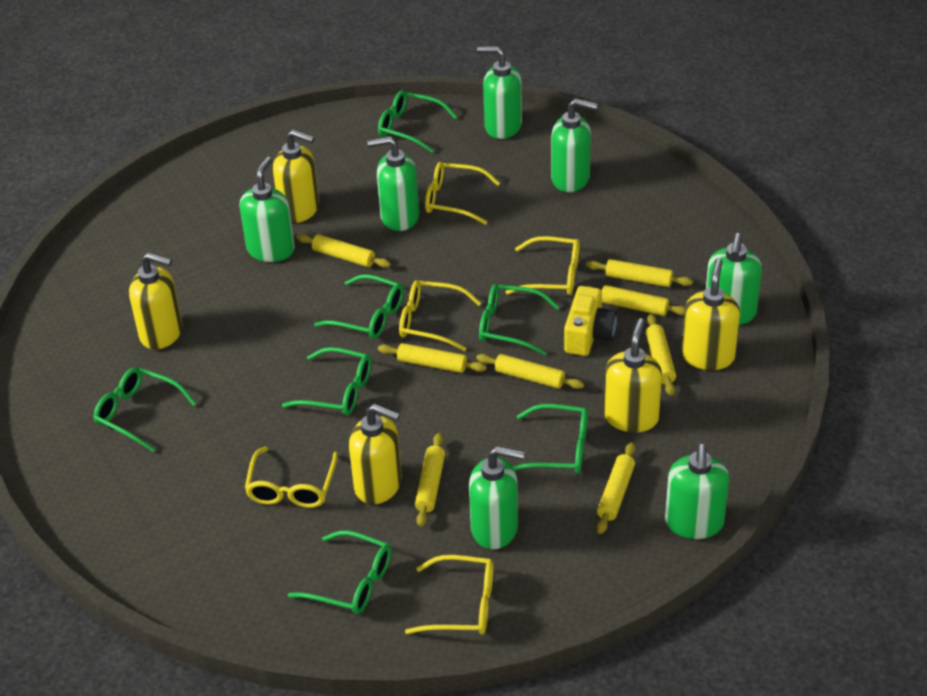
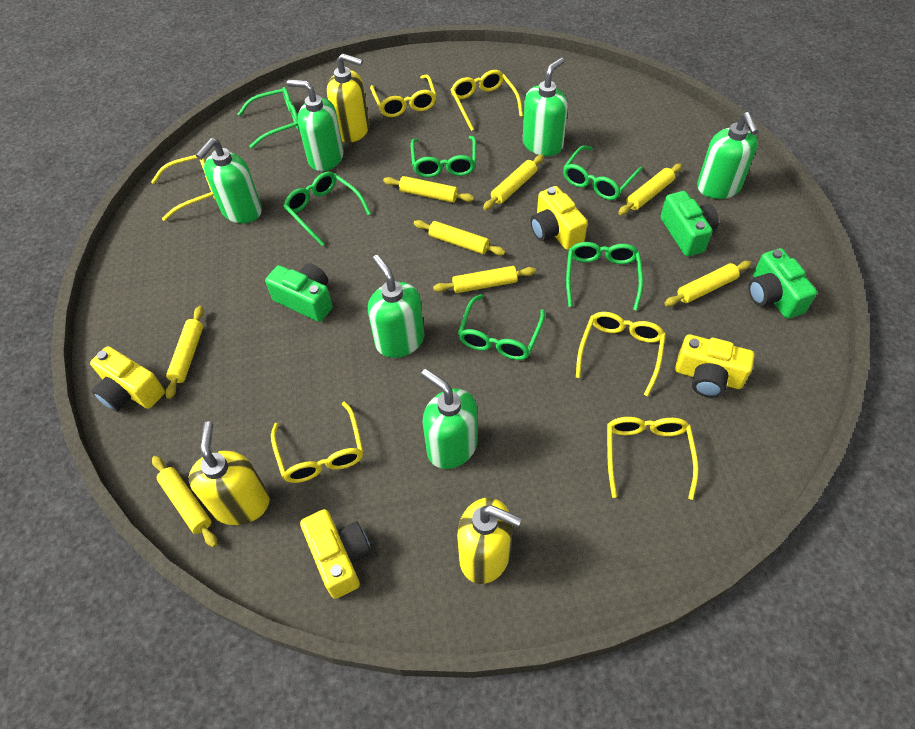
green camera: none = 0 -> [265,263,333,322] [660,191,719,256] [748,248,817,319] = 3
green glasses: [93,367,196,452] [282,347,371,415] [288,530,391,614] [314,274,404,339] [378,90,457,153] [479,284,560,355] [512,404,588,474] = 7 -> [238,87,300,149] [283,171,371,246] [411,136,476,178] [458,294,545,360] [563,145,642,200] [566,242,643,311] = 6
green soap dispenser: [239,156,295,262] [367,136,419,231] [469,446,525,549] [477,46,522,139] [551,98,598,192] [665,444,729,539] [706,233,762,325] = 7 -> [196,138,262,223] [287,79,344,171] [368,255,425,358] [421,369,478,469] [523,58,568,156] [697,112,759,199] = 6
yellow camera: [564,286,617,356] = 1 -> [90,346,165,412] [300,509,371,599] [530,186,588,250] [675,334,755,398] = 4
yellow glasses: [245,447,338,508] [399,280,481,351] [405,555,493,635] [425,162,500,225] [506,236,580,295] = 5 -> [151,155,216,221] [271,401,363,483] [370,74,437,117] [450,70,523,131] [576,312,666,396] [607,417,699,500] = 6
yellow soap dispenser: [129,253,182,350] [273,130,319,223] [349,404,402,504] [604,318,662,432] [682,258,740,370] = 5 -> [189,421,270,525] [327,53,369,143] [457,498,522,584] = 3

